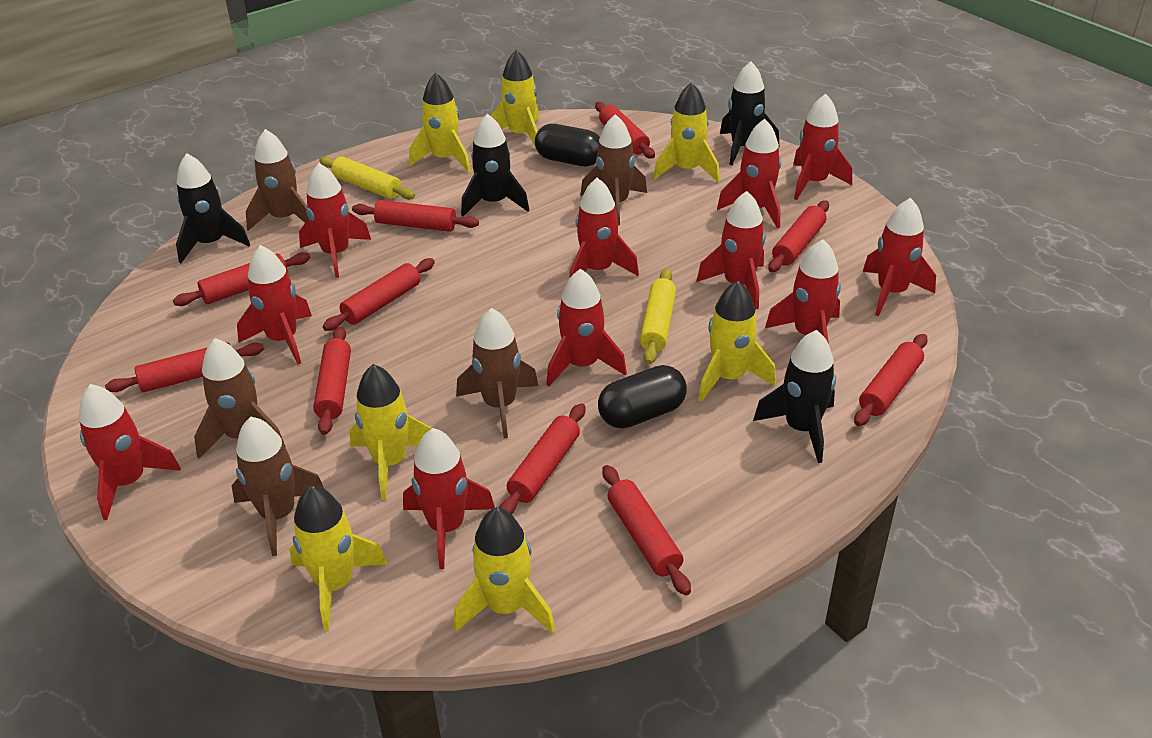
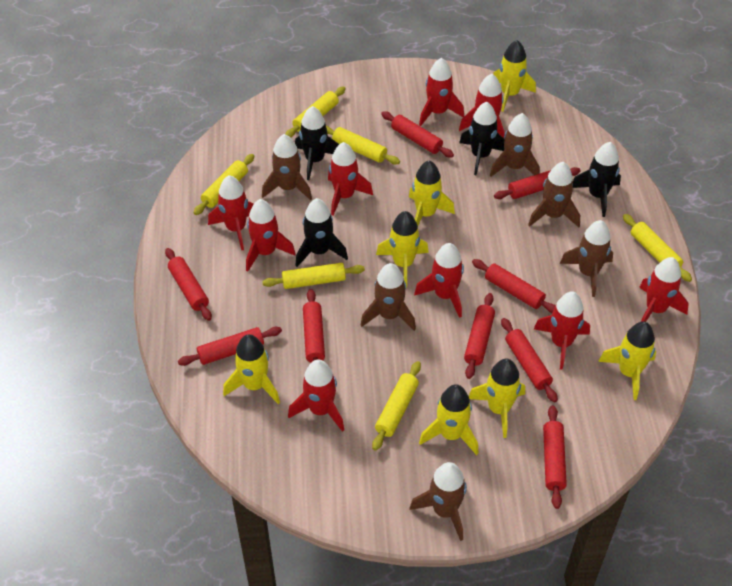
black capsule: [535,124,600,166] [598,365,687,429] = 2 -> none = 0
brown rocket: [194,338,286,459] [232,417,324,556] [246,129,308,231] [456,308,538,438] [580,114,647,225] = 5 -> [262,134,312,200] [361,263,416,331] [410,462,467,541] [490,113,540,177] [528,162,580,227] [560,220,613,297] = 6
red rocket: [79,384,181,520] [237,245,312,364] [299,163,371,278] [403,428,495,569] [546,269,627,387] [569,178,639,279] [696,191,766,310] [717,119,781,228] [765,239,841,344] [793,94,852,200] [863,198,936,316] = 11 -> [208,175,254,250] [246,199,295,271] [288,360,344,432] [328,142,373,215] [414,243,464,318] [419,58,464,126] [459,74,505,138] [534,291,590,370] [639,257,689,322] = 9
red rolling pin: [105,342,264,392] [173,252,310,306] [313,327,351,435] [323,258,435,331] [352,200,479,232] [499,403,585,514] [595,102,655,159] [602,465,691,595] [768,200,829,272] [854,334,928,426] = 10 -> [165,248,212,321] [178,327,282,366] [303,289,325,363] [381,111,454,158] [464,293,495,379] [472,259,556,313] [494,167,581,199] [501,318,558,403] [543,405,567,509] = 9
yellow rolling pin: [319,156,415,200] [640,269,676,364] = 2 -> [194,154,254,215] [262,263,365,289] [286,86,346,138] [326,126,400,164] [372,361,421,451] [623,214,692,282] = 6

